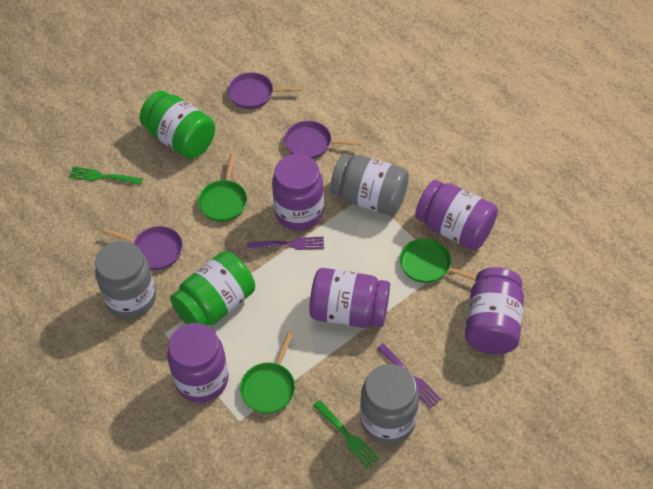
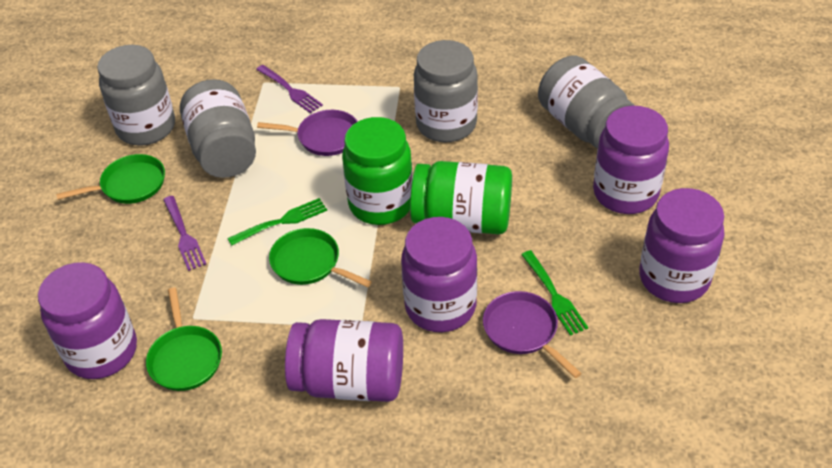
grey jar: [95,241,156,319] [330,154,409,215] [360,364,419,444] = 3 -> [97,45,175,145] [180,79,256,178] [414,40,478,142] [538,55,635,149] = 4
purple pan: [103,226,183,270] [227,72,303,109] [284,121,362,159] = 3 -> [257,110,358,156] [483,291,582,378] = 2

